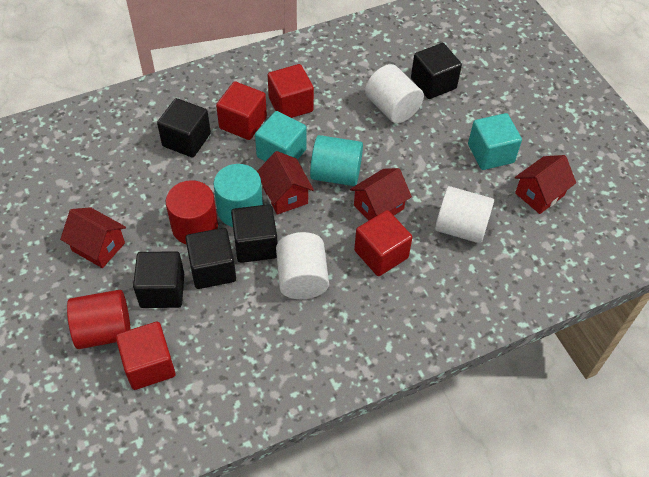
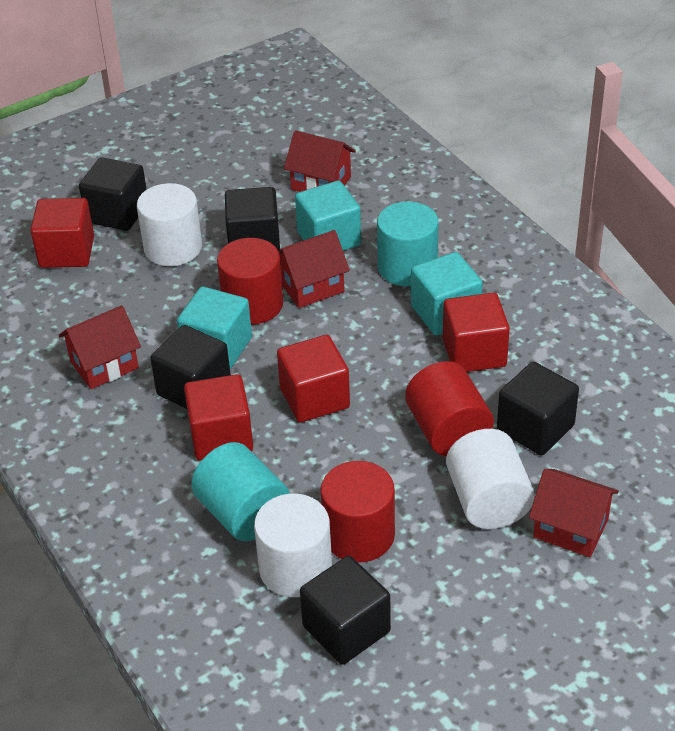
red cylinder: [67,290,131,349] [166,180,218,244] = 2 -> [217,238,283,325] [321,461,395,563] [405,361,494,456] = 3
turquoise cube: [255,111,306,162] [468,113,522,170] = 2 -> [177,287,252,369] [295,181,361,251] [411,252,483,335] = 3

